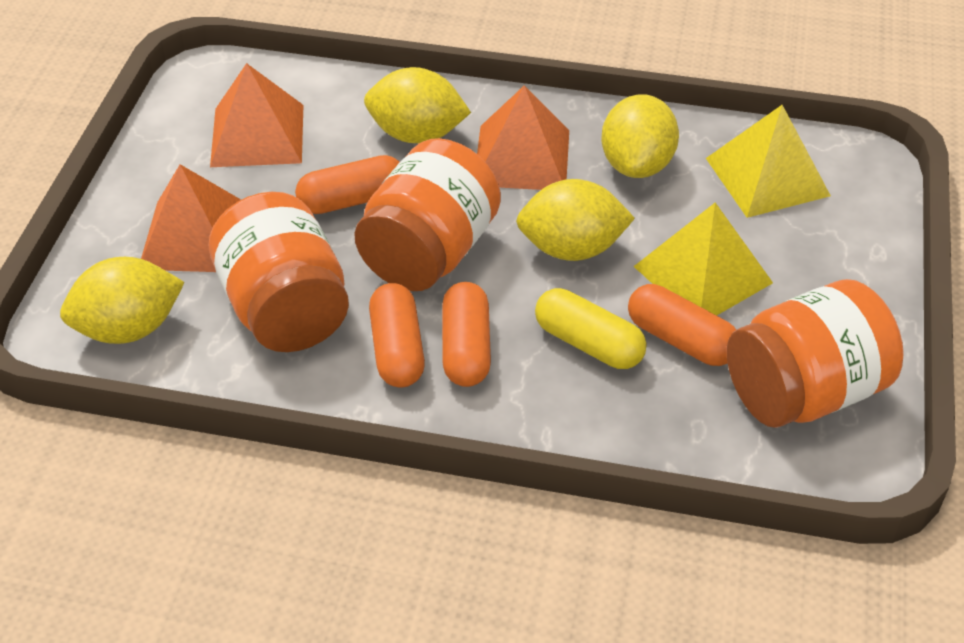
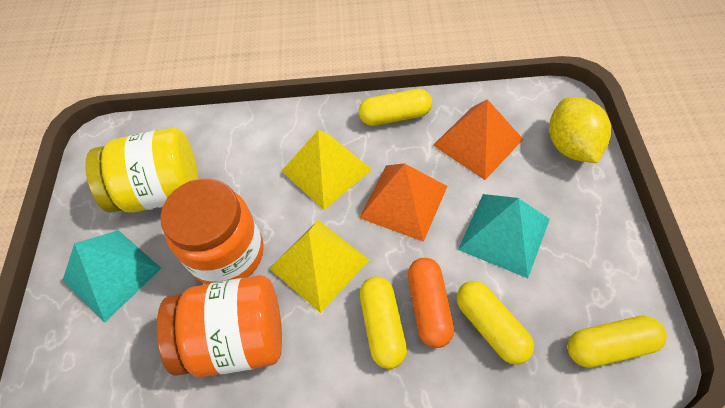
orange capsule: [295,155,400,214] [369,283,425,388] [442,282,491,387] [628,284,736,366] = 4 -> [408,258,454,348] = 1
orange jar: [209,192,349,352] [354,138,501,291] [727,279,904,428] = 3 -> [157,276,282,377] [160,178,264,284] = 2
orange pyramid: [141,164,241,272] [210,63,303,167] [477,86,569,190] = 3 -> [359,163,447,242] [433,99,523,180] = 2
turquoise pyramid: none = 0 -> [63,230,161,322] [458,194,550,278] = 2
yellow capsule: [535,288,646,369] = 1 -> [359,89,432,126] [360,277,407,369] [457,281,534,365] [568,315,667,368] = 4
yellow jar: none = 0 -> [85,128,199,213] = 1
yellow lemon: [60,257,185,344] [364,67,471,143] [516,179,635,261] [601,94,679,178] = 4 -> [549,97,611,163] = 1

